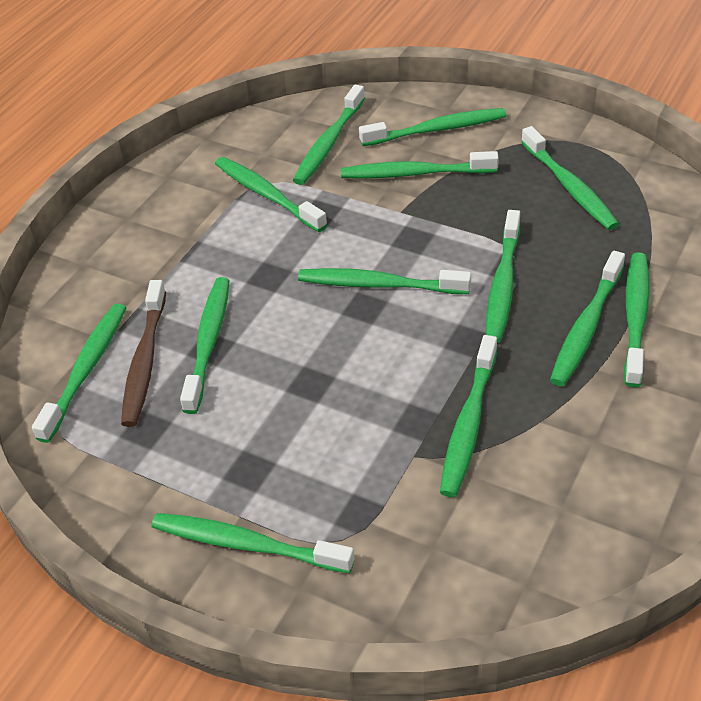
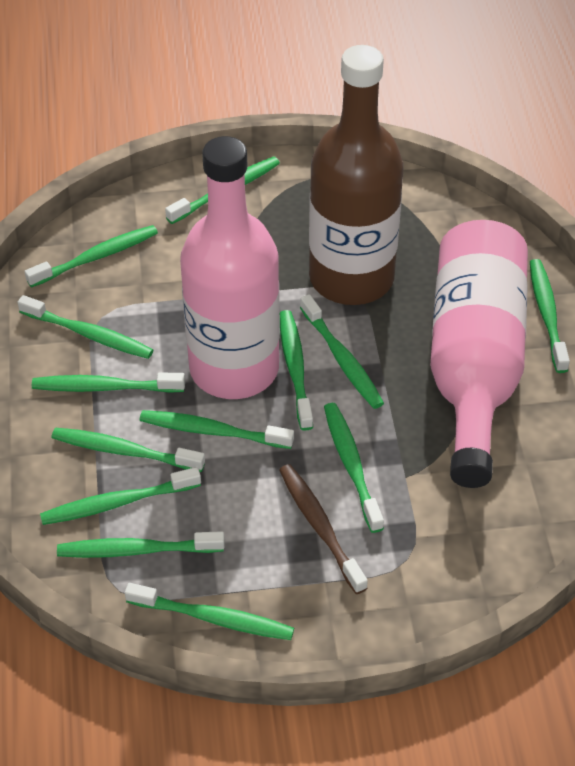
brown bottle: none = 0 -> [309,45,404,305] = 1
pink bottle: none = 0 -> [180,136,280,399] [430,220,528,488] = 2

